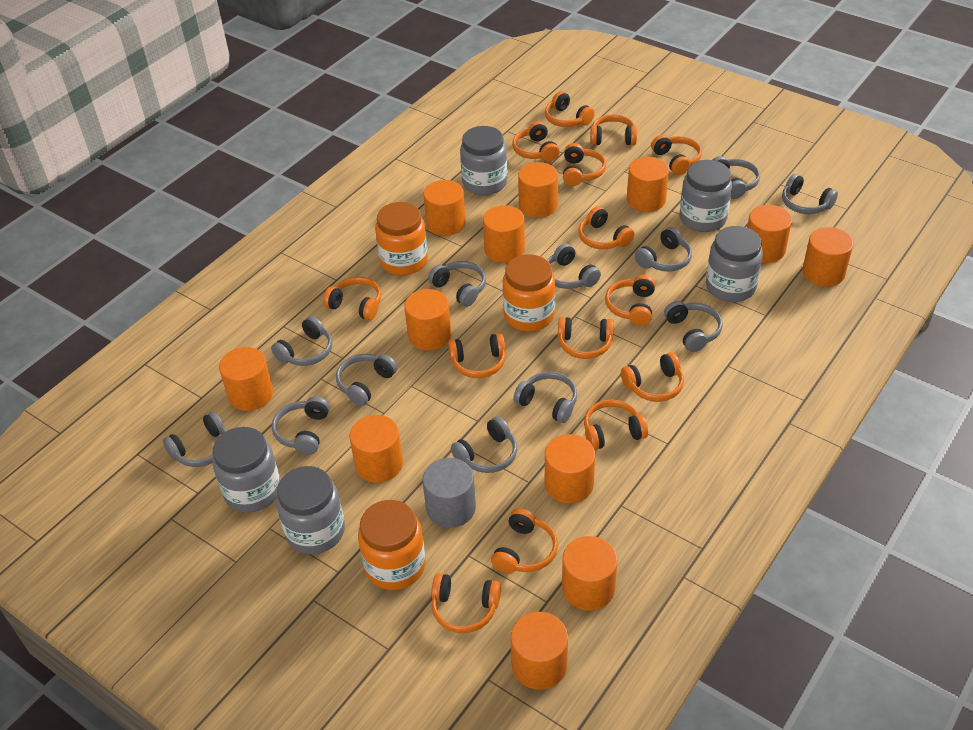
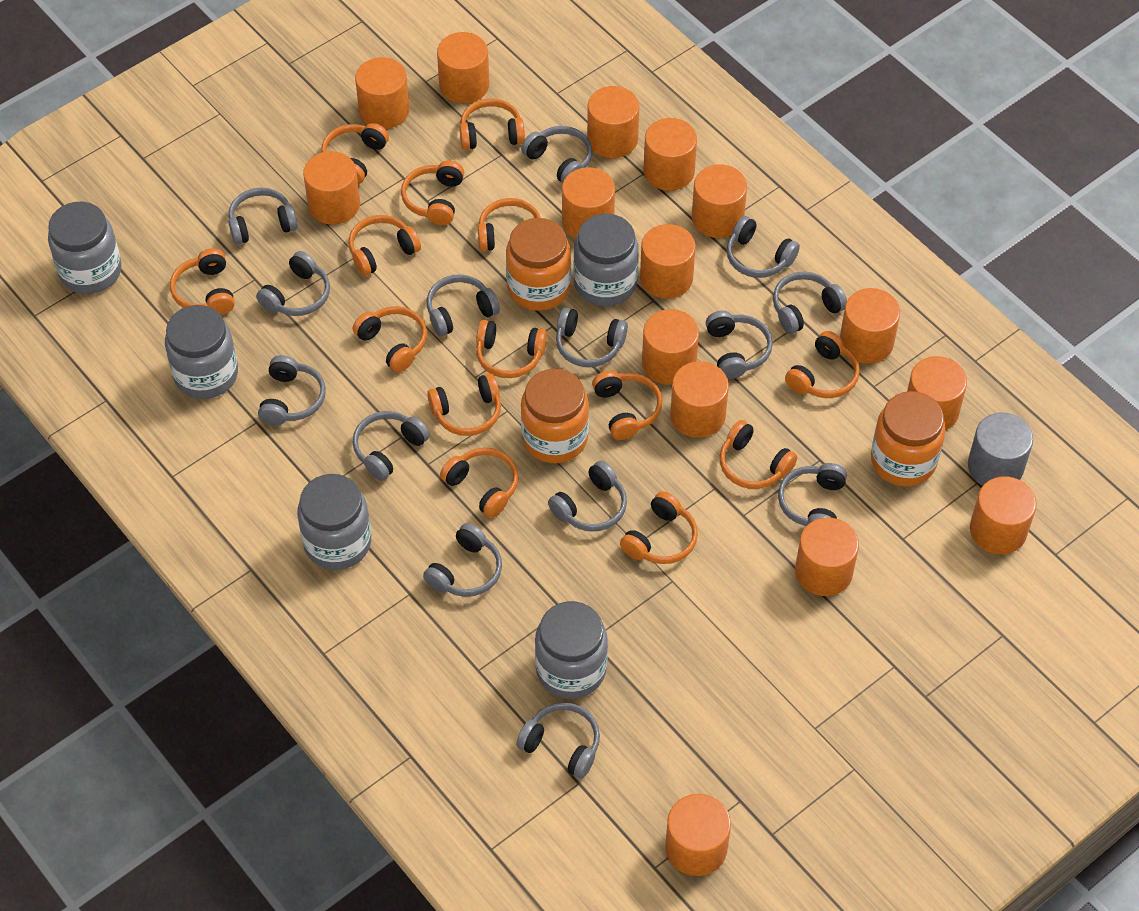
grey headphones: [163,412,226,467] [271,316,333,366] [272,396,330,455] [336,354,398,406] [428,261,486,307] [451,416,517,473] [513,372,577,423] [547,243,601,289] [635,227,692,271] [664,301,723,352] [713,156,760,199] [782,174,838,214] = 12 -> [228,188,298,245] [256,251,330,316] [258,355,326,425] [353,411,430,481] [423,523,502,597] [426,274,500,336] [517,702,600,779] [521,126,592,183] [548,461,627,532] [556,307,628,367] [706,311,773,379] [727,216,800,278] [773,272,847,334] [778,463,847,526] = 14
orange cylinder: [219,347,273,411] [349,415,403,483] [404,289,451,351] [423,180,466,236] [483,205,525,263] [510,612,568,690] [518,162,558,218] [545,434,595,503] [562,536,618,611] [627,157,669,212] [747,205,792,263] [802,227,853,287] = 12 -> [303,151,360,225] [355,57,410,129] [437,32,489,104] [562,167,615,238] [587,86,639,158] [640,224,695,299] [642,309,699,385] [643,118,697,191] [665,794,731,876] [670,361,729,438] [692,164,747,238] [795,517,859,596] [840,288,900,364] [907,356,967,430] [970,476,1037,554] = 15

